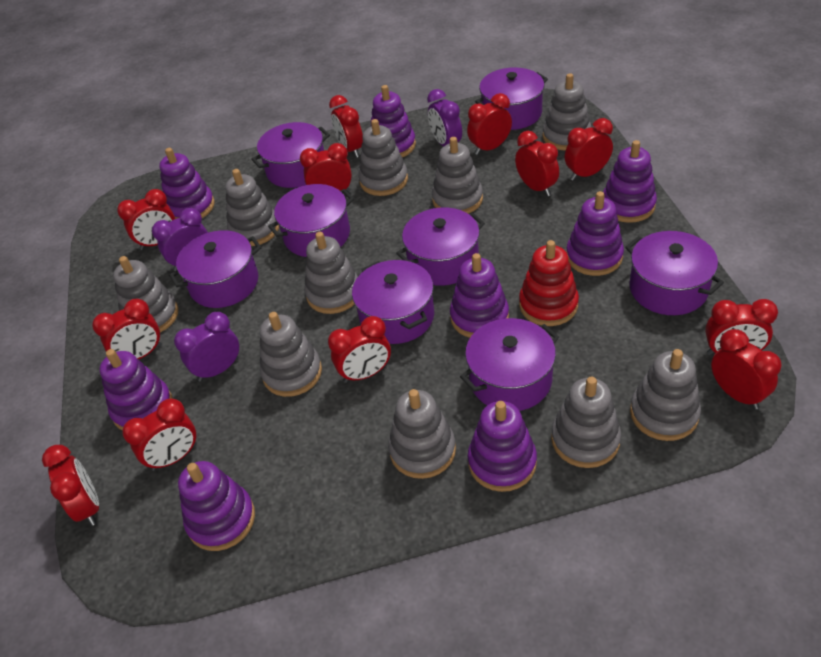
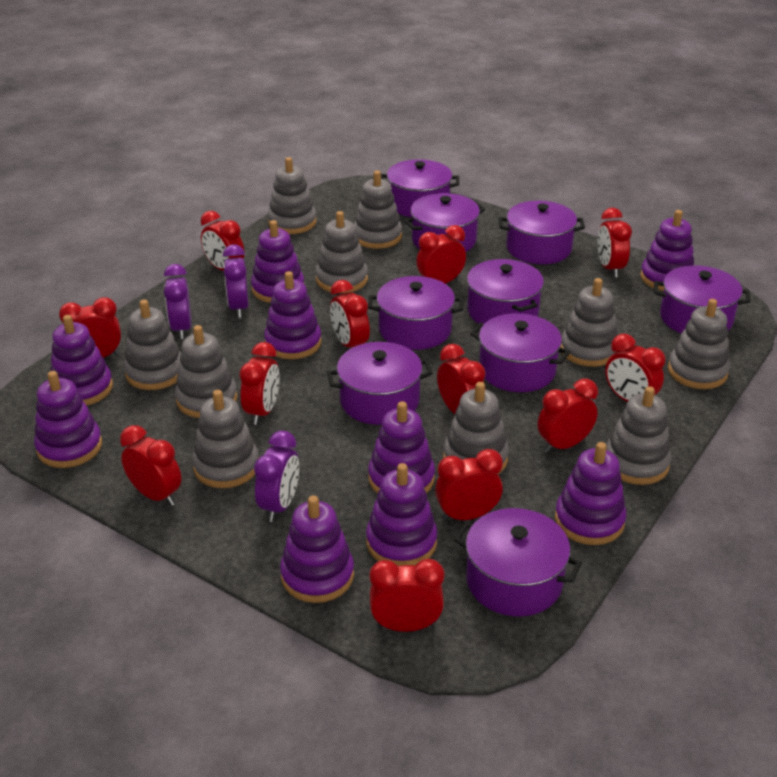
purple pot: [169,230,262,308] [251,122,330,188] [268,184,354,257] [352,260,434,344] [396,208,485,286] [460,318,559,411] [475,67,548,130] [625,231,724,315] = 8 -> [327,342,433,425] [368,276,463,350] [381,159,459,217] [404,193,486,252] [454,508,582,617] [467,259,544,324] [470,313,570,392] [498,201,585,264] [654,265,751,334] = 9
purple stacking toy: [99,349,173,430] [159,148,215,219] [178,461,255,551] [370,85,416,157] [450,253,509,338] [468,401,537,492] [566,191,624,276] [603,140,657,223] = 8 -> [34,371,102,468] [50,315,113,405] [251,220,304,303] [264,271,322,359] [280,495,354,603] [366,463,437,566] [368,401,435,494] [555,442,626,545] [640,210,694,291] = 9
red stacking toy: [519,240,579,326] = 1 -> none = 0

